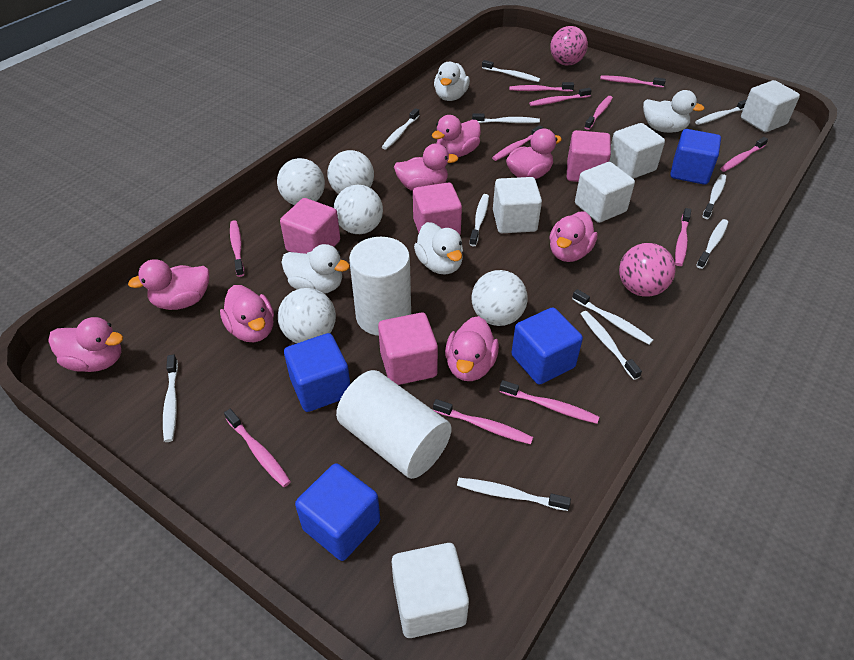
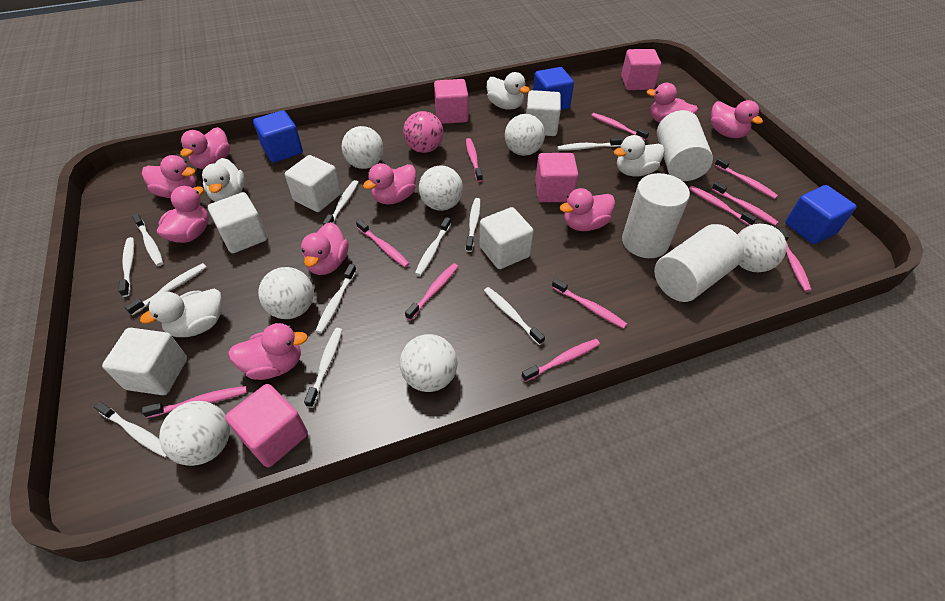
blue cube: [284,333,350,412] [295,463,380,561] [511,307,583,385] [670,129,721,185] = 4 -> [253,110,303,163] [533,67,574,110] [786,185,856,244] = 3
pink ball: [550,26,588,66] [619,243,675,297] = 2 -> [403,111,443,153] = 1
pink duck: [48,317,123,372] [128,259,209,310] [220,285,274,342] [394,143,458,191] [432,115,481,157] [445,316,499,381] [506,129,562,179] [549,211,598,262] = 8 -> [142,155,196,198] [157,186,209,243] [180,127,230,169] [228,323,308,380] [301,222,348,275] [363,163,416,205] [560,188,615,231] [646,83,698,123] [711,100,763,138] = 9
white ball: [277,158,325,205] [278,288,336,343] [327,150,374,194] [334,185,383,234] [471,270,528,326] = 5 -> [159,401,230,466] [258,267,314,319] [342,126,384,169] [400,334,458,392] [419,166,463,211] [505,114,545,156] [737,224,787,272] = 7
white cylinder: [336,370,452,479] [349,237,411,336] = 2 -> [622,173,690,258] [654,224,744,302] [657,110,713,181] = 3

